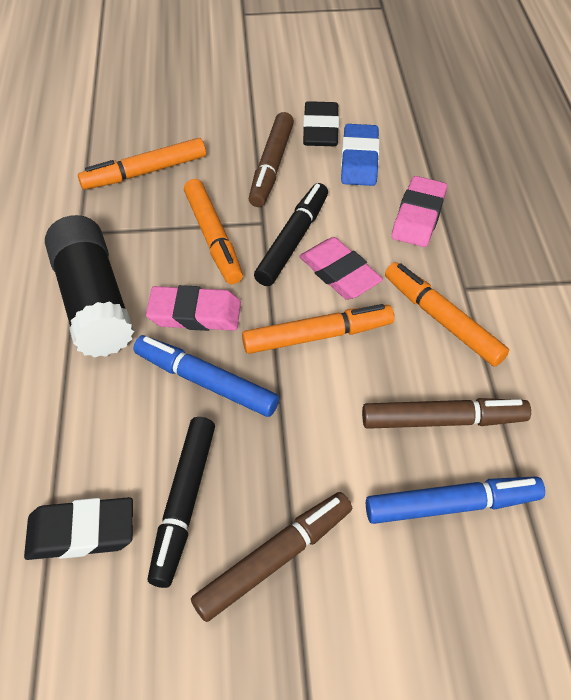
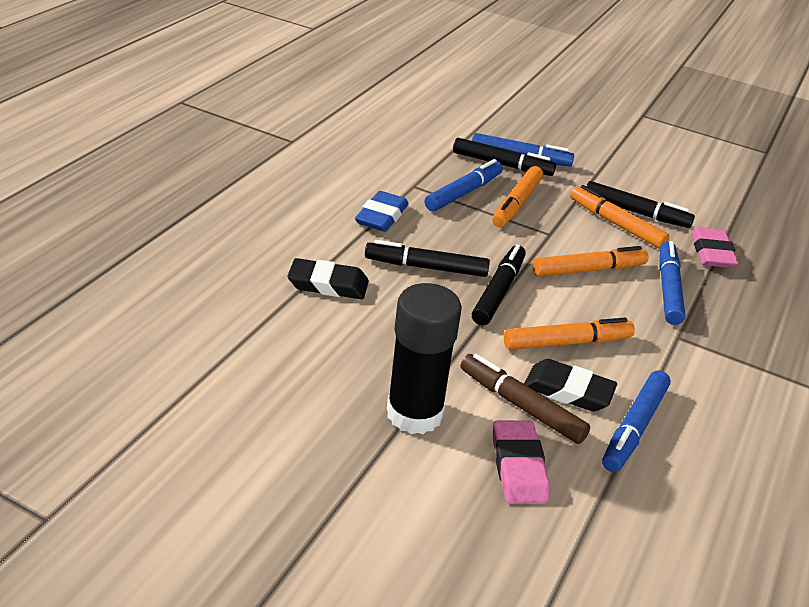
black marker: [148,417,215,588] [254,183,328,286] = 2 -> [365,240,490,277] [453,138,556,176] [472,244,526,326] [586,181,695,228] = 4
blue marker: [133,335,279,417] [366,476,545,524] = 2 -> [424,159,503,211] [472,133,574,167] [602,370,671,472] [659,241,685,325] = 4
brown marker: [191,492,352,622] [249,112,294,207] [362,398,531,429] = 3 -> [461,354,590,444] = 1
pink eraser: [146,285,241,331] [299,237,383,300] [392,176,447,247] = 3 -> [493,421,549,504] [691,227,739,268] = 2

